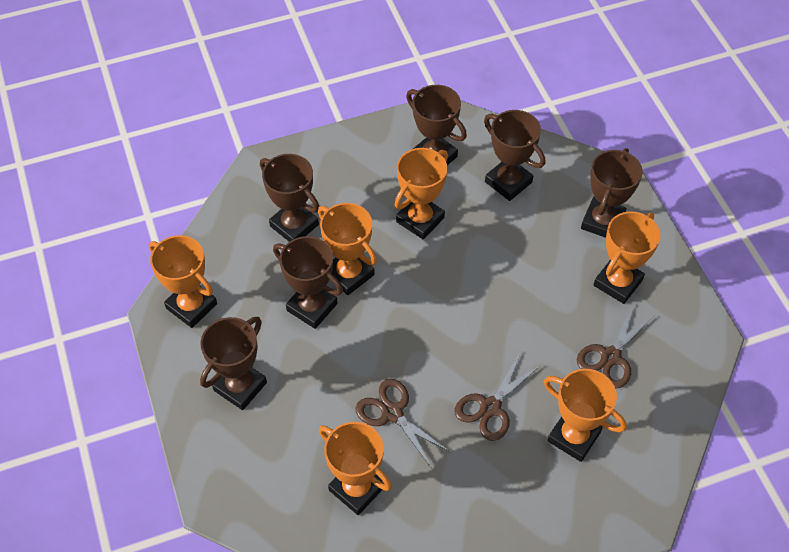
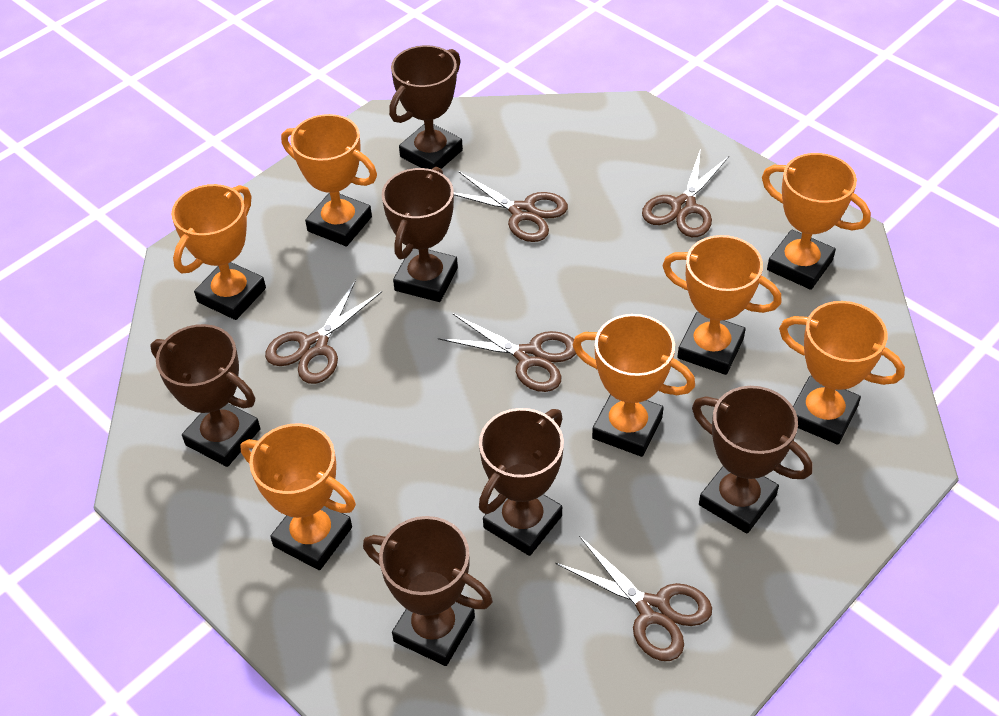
brown scissors: [356,379,450,468] [455,353,542,441] [577,304,656,388] = 3 -> [265,280,382,384] [438,314,576,392] [454,172,568,242] [555,536,712,661] [642,148,729,237] = 5
orange trophy: [149,235,217,328] [318,203,377,295] [319,422,392,515] [395,148,448,239] [544,369,627,462] [593,211,661,304] = 6 -> [171,184,266,320] [240,423,356,570] [281,114,377,246] [573,314,695,457] [662,235,781,375] [762,153,871,290] [779,301,905,445] = 7

